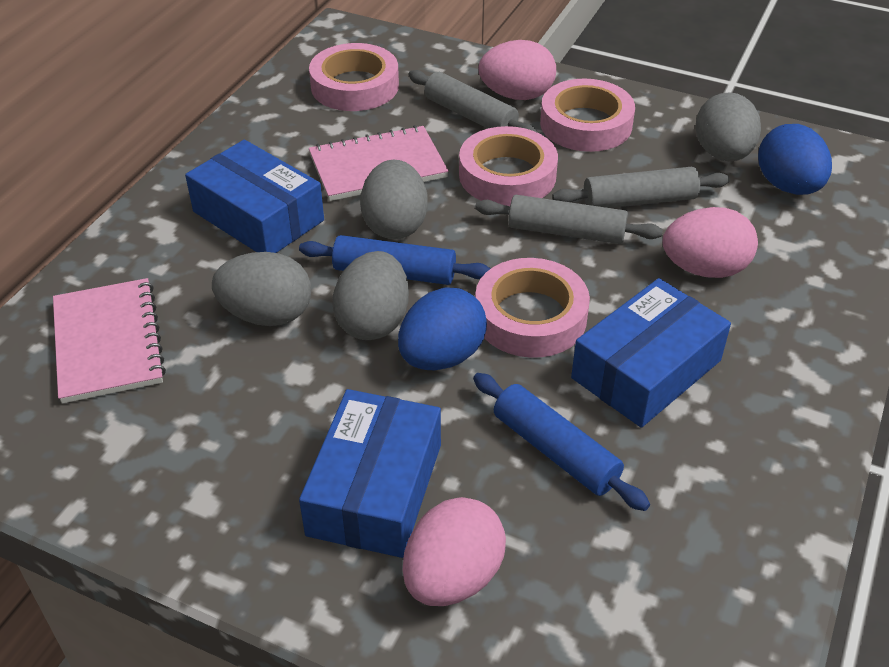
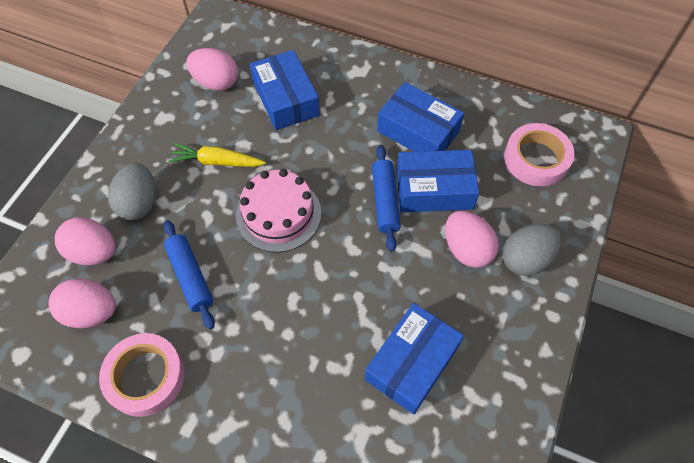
blue box: [185,140,324,253] [299,389,441,558] [571,278,731,428] = 3 -> [250,50,320,130] [365,303,464,414] [377,82,464,152] [396,150,479,212] = 4
blue egg: [398,287,487,370] [758,124,832,195] = 2 -> none = 0
grey egg: [212,252,311,326] [332,251,409,340] [360,160,428,239] [696,92,761,161] = 4 -> [108,163,156,220] [502,224,561,276] = 2
grey rolling pin: [408,70,537,132] [475,195,663,244] [552,167,730,208] = 3 -> none = 0
pink cake: none = 0 -> [236,169,321,253] = 1
pink egg: [403,497,506,606] [478,40,556,100] [663,207,758,278] = 3 -> [49,278,116,328] [55,217,116,265] [186,48,238,91] [445,211,499,268] = 4
pink notebook: [53,278,166,404] [309,125,448,201] = 2 -> none = 0
pink tape: [309,43,399,111] [459,126,558,206] [475,258,590,358] [540,78,635,152] = 4 -> [99,333,185,417] [504,123,575,186] = 2
yellow carrot: none = 0 -> [168,143,266,167] = 1

